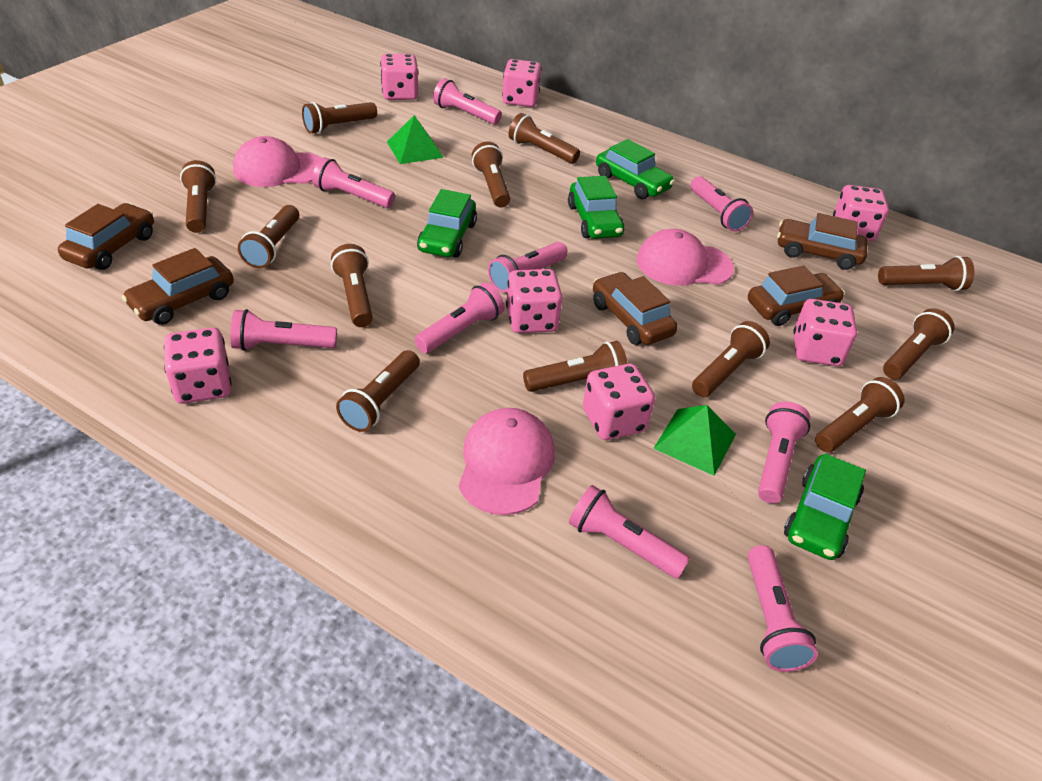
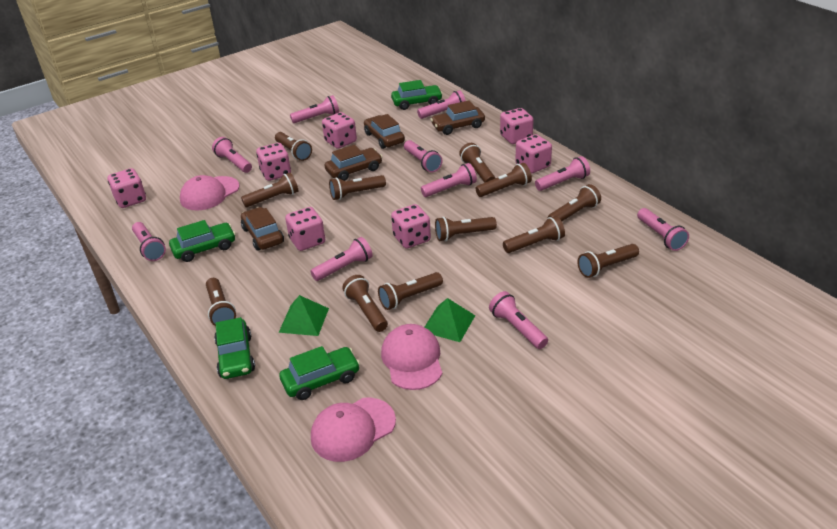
brown car: [58,203,154,270] [122,248,234,325] [593,272,677,345] [748,266,845,326] [777,213,868,270] = 5 -> [241,207,284,251] [325,145,382,181] [364,114,405,149] [430,100,485,135] = 4
pink flashlight: [230,309,337,351] [312,157,395,208] [415,282,504,353] [433,78,502,125] [488,242,568,292] [569,485,690,579] [690,176,753,232] [748,545,818,672] [758,402,810,504] = 9 -> [132,222,166,261] [212,137,252,173] [290,95,339,123] [310,237,373,281] [404,140,442,172] [417,90,466,119] [421,163,477,197] [489,291,548,349] [535,156,590,191] [637,208,689,251] = 10

